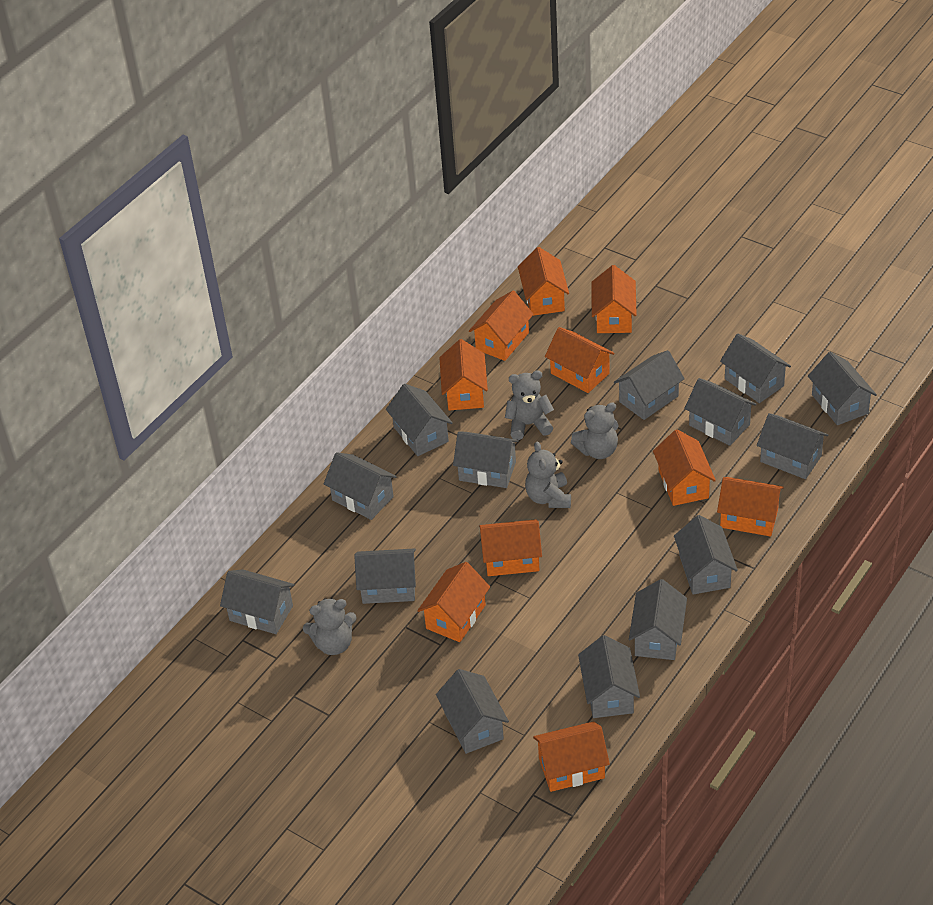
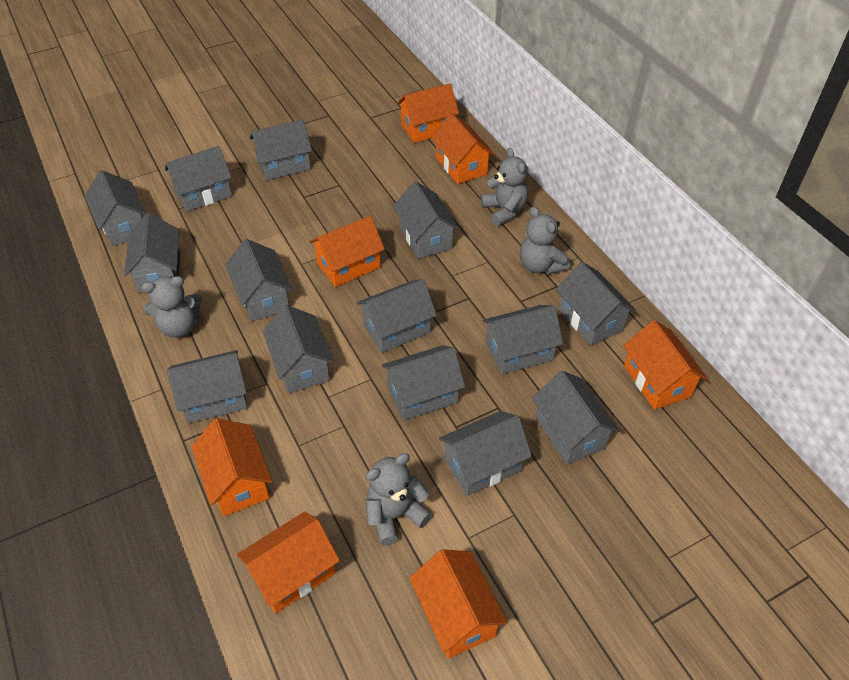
orange house: [417,562,490,642] [439,339,488,411] [469,291,534,361] [479,519,542,576] [518,247,569,316] [533,721,610,792] [545,327,615,393] [592,265,637,333] [653,429,716,506] [717,477,784,536] = 10 -> [192,418,272,516] [237,512,340,613] [309,216,385,287] [397,83,459,143] [409,549,508,659] [431,113,494,184] [623,320,707,410] = 7

